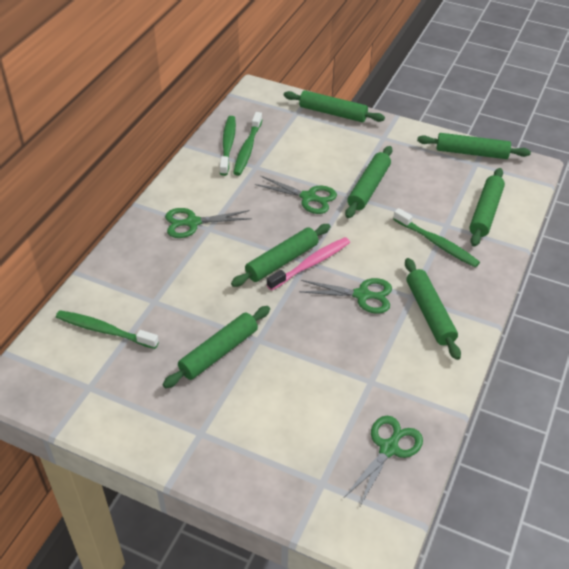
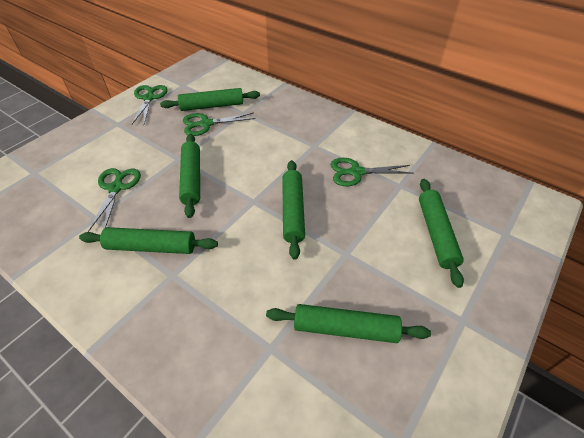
green rolling pin: [163,306,270,388] [231,224,331,287] [284,90,385,122] [345,146,392,218] [405,258,461,360] [417,133,531,159] [469,168,505,247] = 7 -> [79,227,218,254] [160,88,260,111] [179,134,200,218] [266,304,431,343] [282,160,305,259] [419,179,464,288] = 6
green toothbrush: [56,310,159,349] [220,116,236,176] [233,112,262,176] [393,208,480,268] = 4 -> none = 0
pink toothbrush: [267,237,350,291] = 1 -> none = 0

